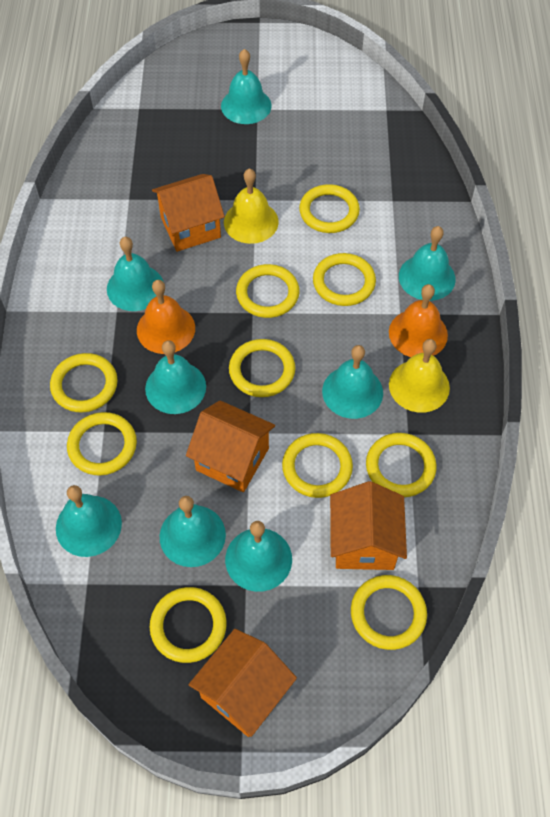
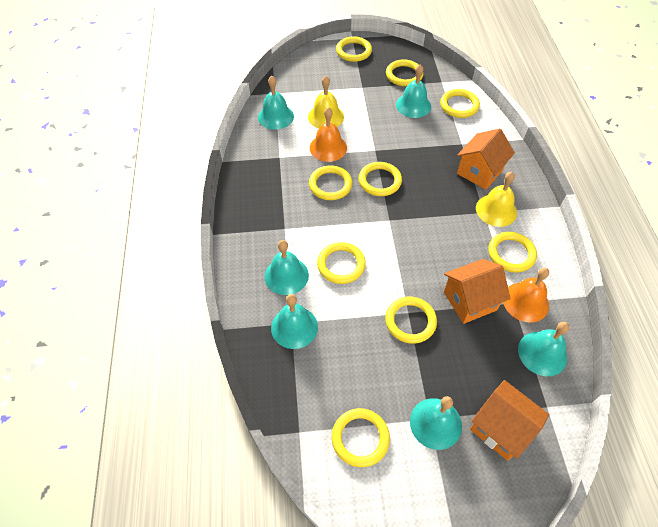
orange house: [152,174,225,252] [186,400,275,492] [189,629,297,737] [330,481,407,570] = 4 -> [444,259,511,324] [457,128,515,190] [470,380,549,461] = 3
turquoise bell: [56,485,122,557] [107,237,163,311] [145,340,206,414] [160,496,226,567] [221,49,272,124] [225,521,292,592] [322,345,383,419] [399,226,456,301] = 8 -> [258,76,294,130] [265,240,309,295] [271,294,318,349] [396,64,431,118] [410,396,462,450] [518,322,569,376] = 6
yellow ring: [50,353,118,412] [67,412,137,476] [150,587,227,663] [229,339,295,397] [236,264,300,318] [282,433,353,498] [299,184,360,233] [313,253,376,306] [351,575,427,650] [366,433,437,497] = 10 -> [309,165,352,200] [317,242,366,284] [332,408,390,467] [336,36,372,62] [359,162,402,196] [385,297,437,344] [386,59,423,86] [440,89,480,118] [488,232,537,272] = 9

